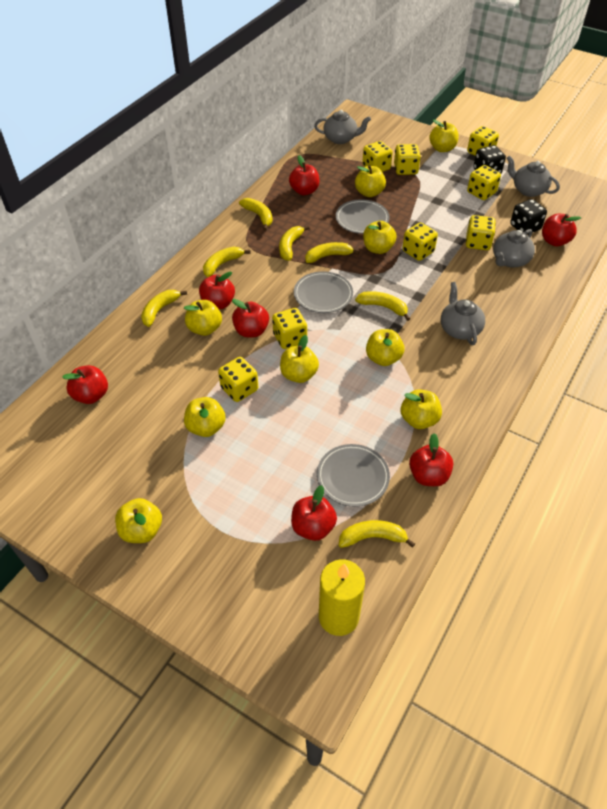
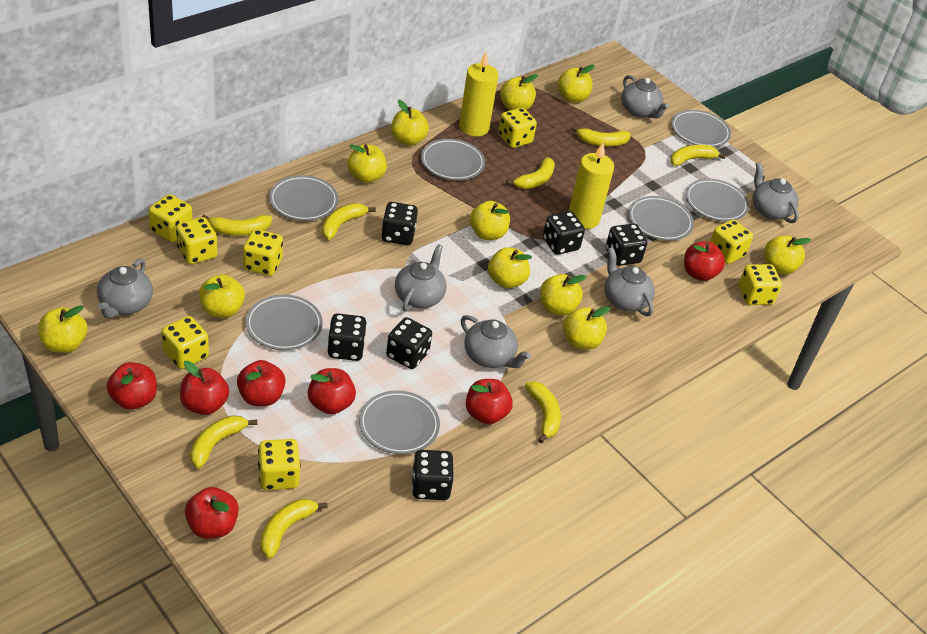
black dice: [473,145,506,173] [510,199,547,235] = 2 -> [327,313,367,361] [381,202,418,245] [386,317,432,369] [412,450,454,500] [543,211,585,255] [606,223,647,266] = 6
grey plate: [294,271,353,313] [317,444,390,507] [336,199,390,234] = 3 -> [245,294,323,350] [269,175,338,221] [359,390,440,454] [421,139,485,180] [628,196,694,241] [671,110,731,147] [685,179,749,221] = 7
grey teapot: [314,110,371,144] [441,282,485,345] [493,229,535,268] [507,155,560,197] = 4 -> [97,259,153,319] [395,244,446,312] [461,315,531,368] [604,247,655,316] [621,75,669,119] [752,162,799,223] = 6
yellow apple: [115,498,162,543] [184,300,222,336] [184,397,226,437] [280,335,319,383] [355,165,386,197] [363,221,397,254] [366,329,404,366] [401,390,442,429] [429,120,458,152] = 9 -> [38,305,87,353] [199,274,245,318] [347,144,387,183] [391,99,429,146] [470,201,510,240] [488,247,532,288] [500,74,538,111] [540,274,586,316] [558,65,595,103] [563,306,610,350] [764,236,811,275] = 11
yellow banana: [141,290,187,327] [203,247,251,277] [239,198,273,230] [279,226,310,261] [305,242,360,263] [339,520,415,548] [355,291,410,321] = 7 -> [190,415,257,469] [202,215,272,236] [260,499,328,559] [322,203,376,240] [506,157,555,189] [525,381,561,443] [571,126,631,146] [671,145,726,166] = 8
yellow candle: [319,559,365,636] = 1 -> [459,51,499,136] [569,143,614,229] = 2

